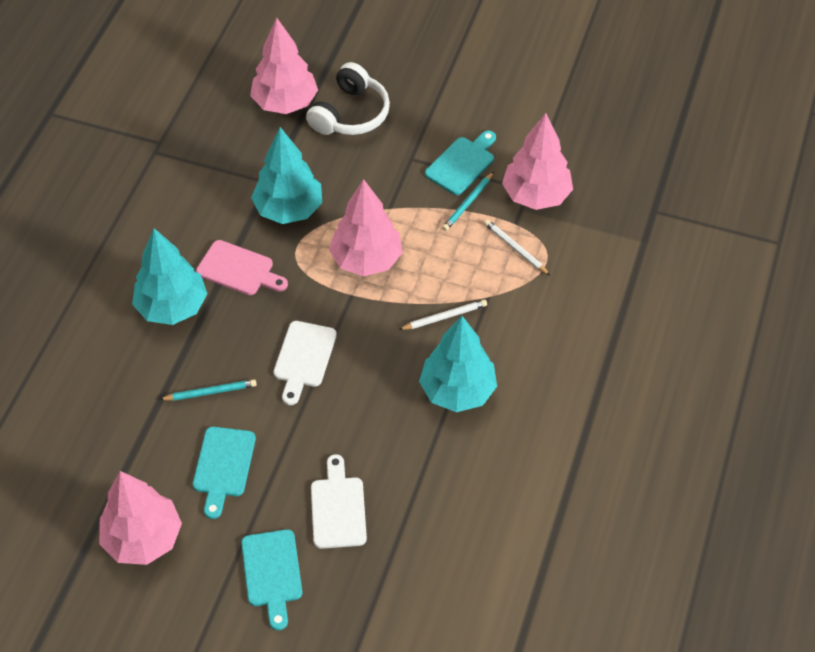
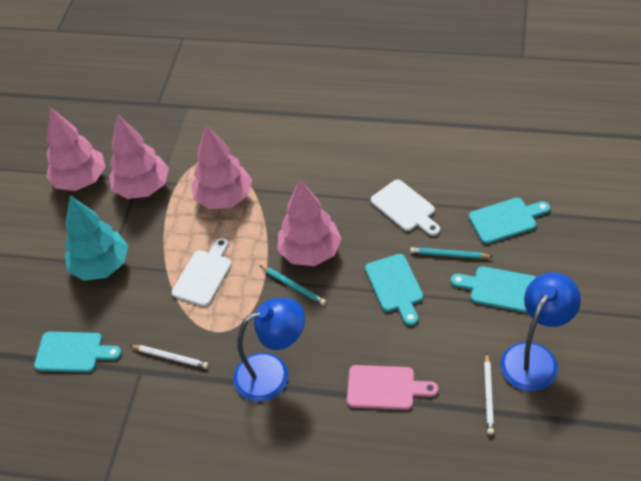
blue lamp: none = 0 -> [233,298,305,402] [500,272,581,391] = 2
turquoise cutting board: [193,427,256,519] [241,529,302,630] [425,131,496,195] = 3 -> [34,332,122,373] [365,254,423,326] [451,266,536,313] [469,198,550,244] = 4
turquoise tree: [132,228,207,325] [251,127,322,224] [419,316,497,412] = 3 -> [65,195,128,281] = 1
white headphones: [306,62,390,135] = 1 -> none = 0

